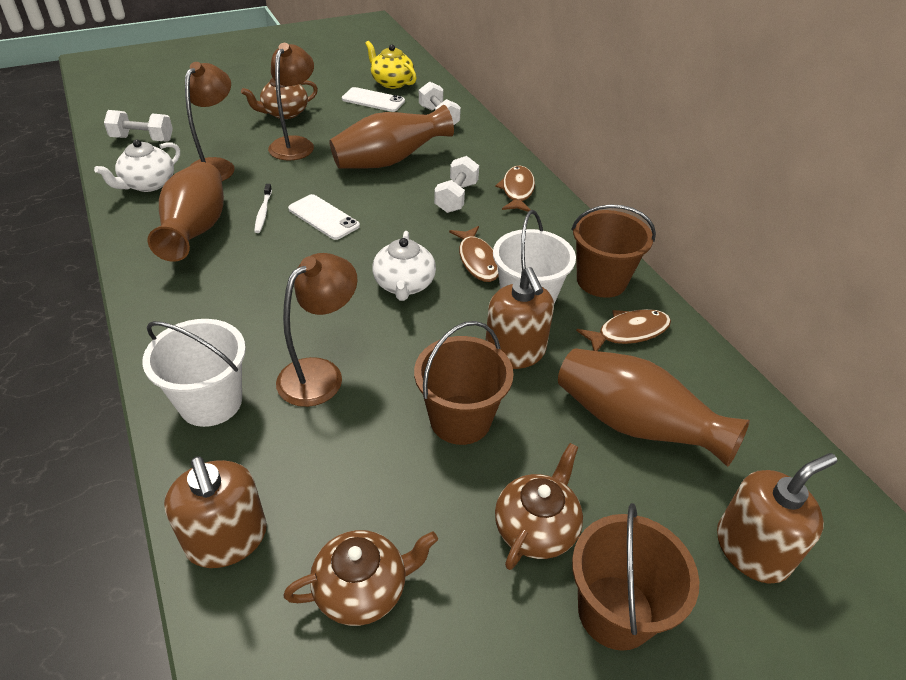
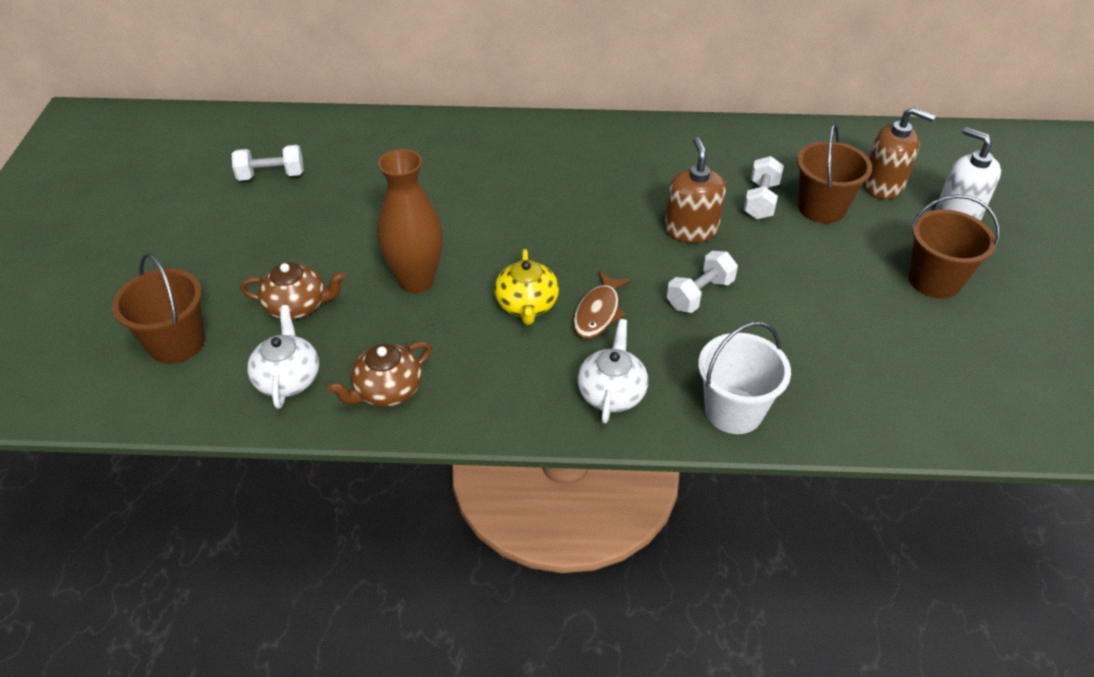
brown fish: [449,226,499,282] [495,166,535,212] [576,309,671,351] = 3 -> [573,271,631,339] = 1
brown lamp: [185,62,235,181] [268,43,314,161] [276,253,357,407] = 3 -> none = 0
brown soap dispenser: [164,456,267,568] [485,267,554,369] [717,453,837,584] = 3 -> [665,137,726,243] [863,107,936,199] = 2
brown teapot: [241,78,318,119] [283,530,438,626] [495,443,583,570] = 3 -> [240,262,345,320] [327,341,432,407] = 2
brown vase: [148,162,224,262] [329,105,454,169] [558,348,750,467] = 3 -> [377,149,443,293] = 1
white bucket: [142,319,246,427] [493,210,576,304] = 2 -> [698,322,791,434] = 1
white phone: [288,194,360,240] [342,87,405,112] = 2 -> none = 0
white soap dispenser: none = 0 -> [935,127,1001,220] = 1
white toothbrush: [254,184,272,233] = 1 -> none = 0

